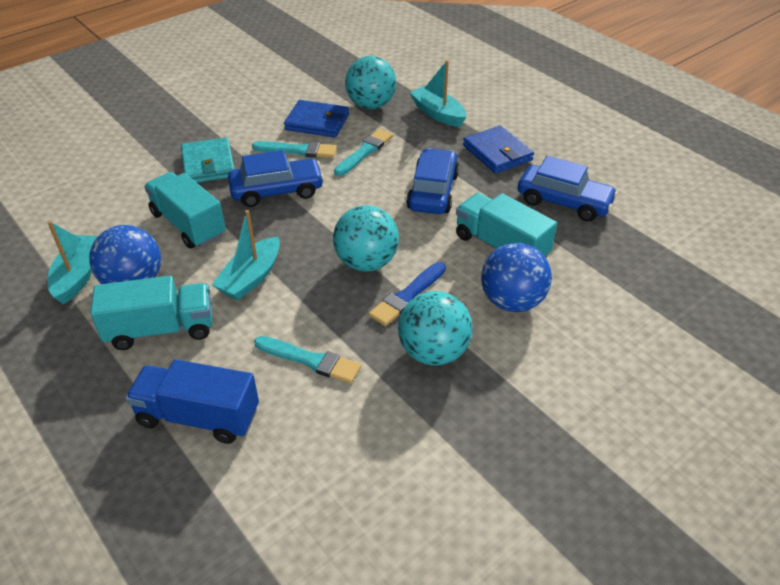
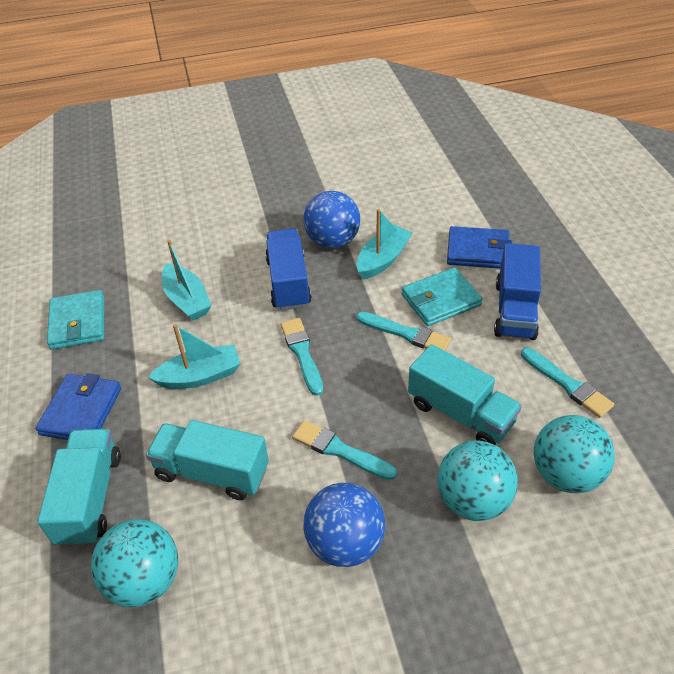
blue brush: [369,262,446,326] = 1 -> none = 0
blue car: [228,150,324,207] [406,148,459,214] [518,156,618,222] = 3 -> none = 0
blue truck: [126,359,259,444] = 1 -> [265,228,312,310] [494,243,541,340] = 2
turquoise brush: [252,141,337,158] [254,336,361,384] [334,129,393,176] = 3 -> [281,318,323,396] [292,420,397,480] [356,312,451,351] [521,348,614,418] = 4
turquoise wallet: [181,137,235,183] = 1 -> [47,290,104,349] [401,267,483,326] = 2

